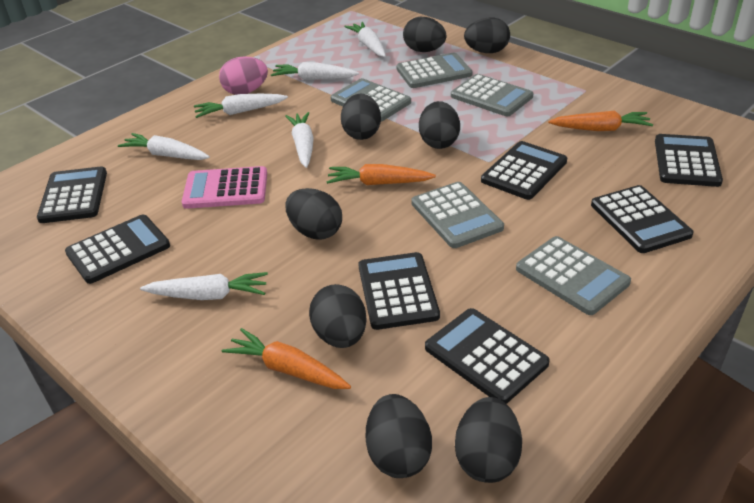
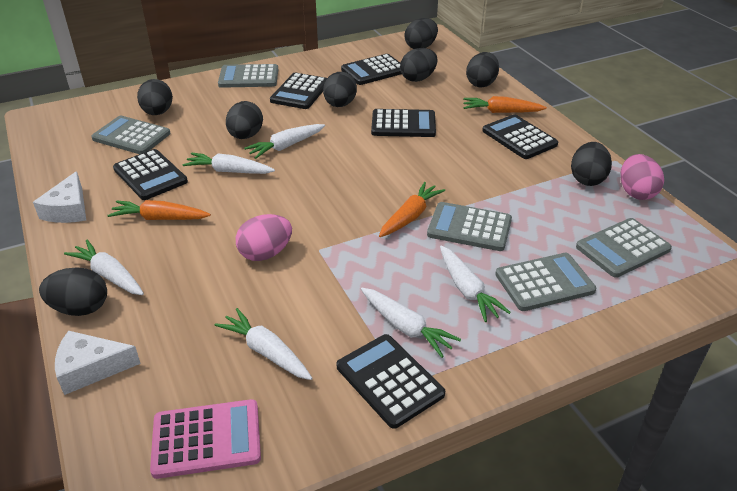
black calculator: [37,166,107,223] [65,215,170,284] [358,252,440,330] [425,308,550,404] [481,141,567,200] [591,185,694,253] [655,134,723,187] = 7 -> [113,149,188,200] [270,73,327,109] [336,334,445,429] [341,54,402,85] [371,109,436,137] [482,114,558,159] = 6
pink egg: [219,56,268,95] = 1 -> [236,214,292,261] [620,154,664,200] = 2
white cheese: none = 0 -> [33,171,86,223] [55,331,141,395] = 2

